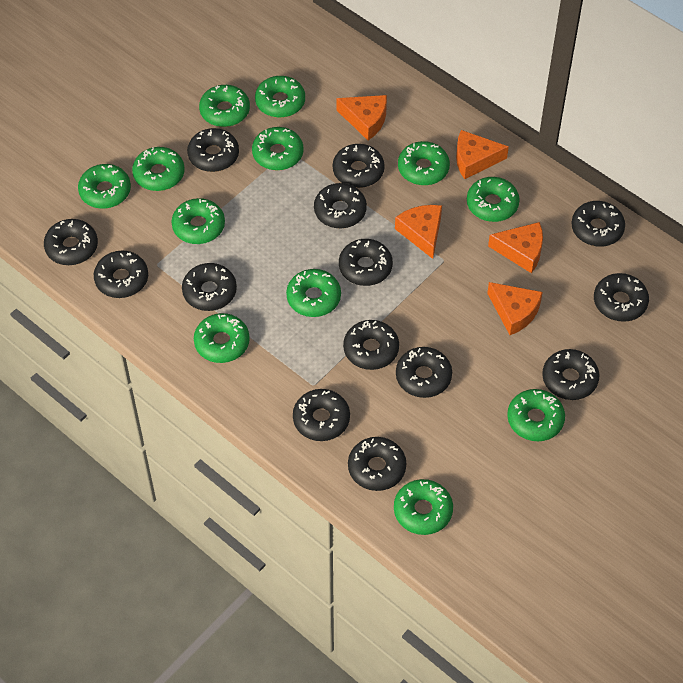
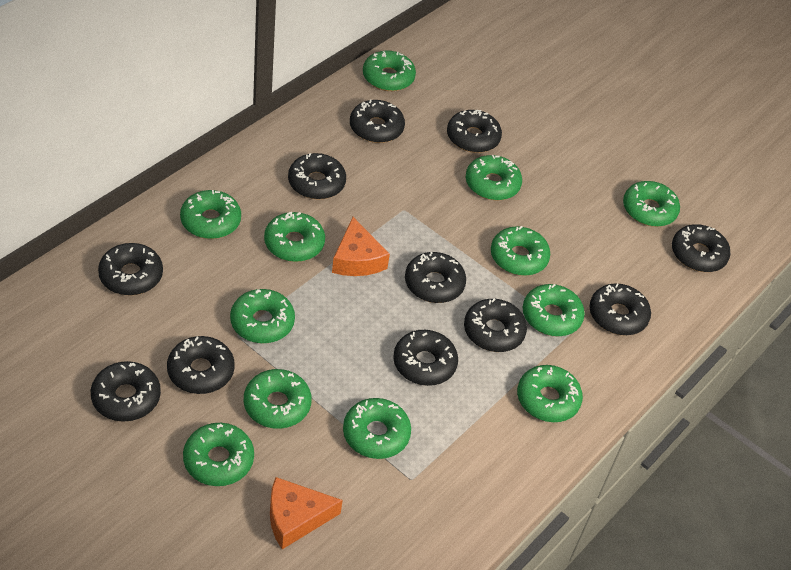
black donut: [44,219,98,265] [94,250,148,298] [182,263,237,311] [187,128,239,172] [293,389,350,441] [314,183,367,229] [333,144,385,188] [339,239,393,286] [343,320,399,370] [348,437,406,491] [396,347,452,398] [542,349,599,400] [572,201,625,247] [594,273,649,322] = 14 -> [91,361,161,422] [98,243,163,296] [167,336,235,394] [288,153,346,200] [350,99,405,143] [393,330,458,386] [405,252,466,303] [447,110,502,153] [464,299,527,352] [589,283,651,335] [672,224,731,272] = 11
orange cheese: [337,95,387,140] [395,205,442,259] [456,130,509,179] [487,282,543,335] [488,222,543,273] = 5 -> [270,477,343,549] [332,217,390,276] = 2

